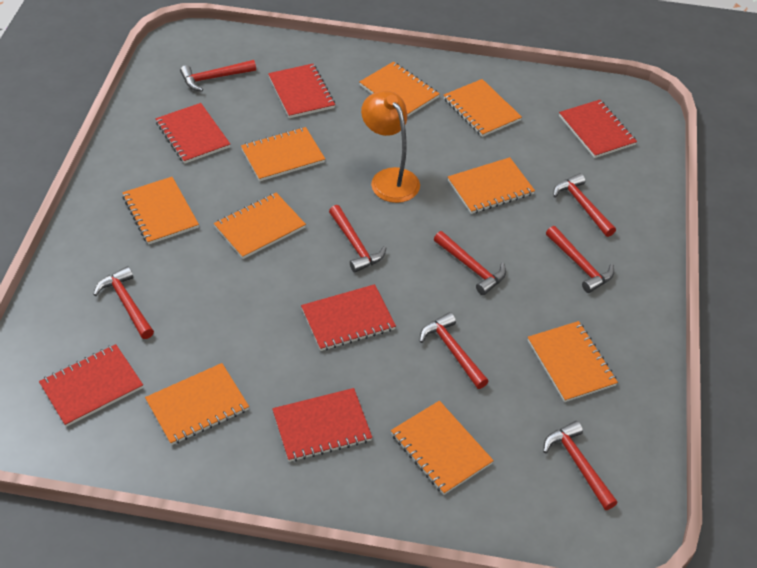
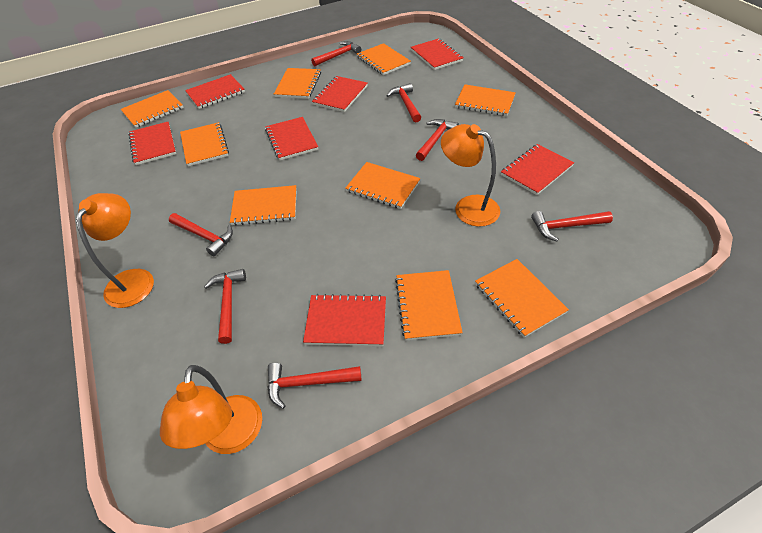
orange lamp: [361,91,420,203] = 1 -> [76,193,154,308] [160,365,262,454] [441,124,500,227] = 3
red hammer: [93,266,154,339] [180,60,256,91] [329,205,387,273] [420,312,489,389] [434,231,506,295] [543,421,618,510] [546,226,614,293] [553,173,616,237] = 8 -> [169,213,233,256] [204,269,246,344] [268,363,362,409] [311,41,361,66] [386,83,421,122] [416,119,459,161] [531,211,613,241] = 7
red notebook: [39,344,143,427] [155,103,230,164] [268,64,335,118] [272,388,372,462] [301,284,396,351] [559,100,637,158] = 6 -> [128,122,176,165] [185,74,245,109] [265,117,318,160] [303,294,386,346] [312,76,368,112] [411,38,463,70] [501,144,574,195] = 7

